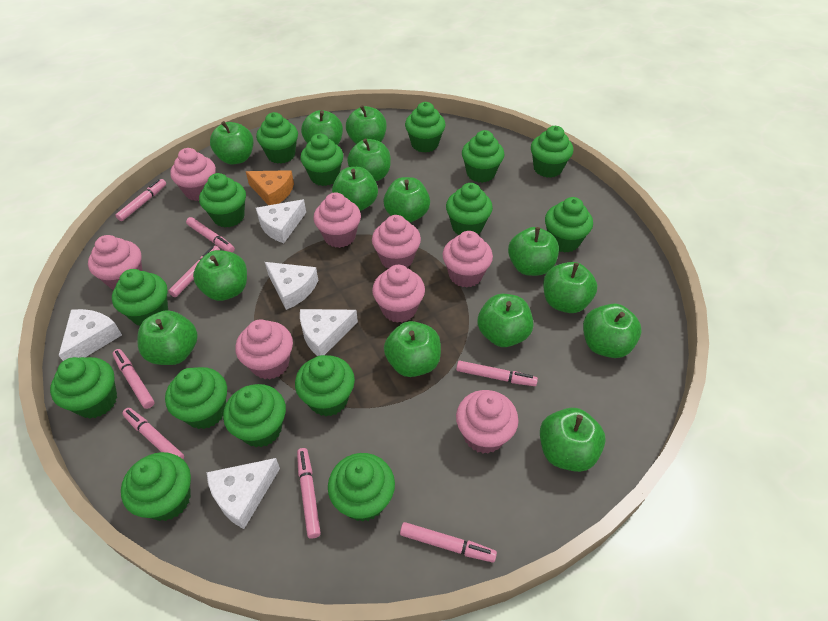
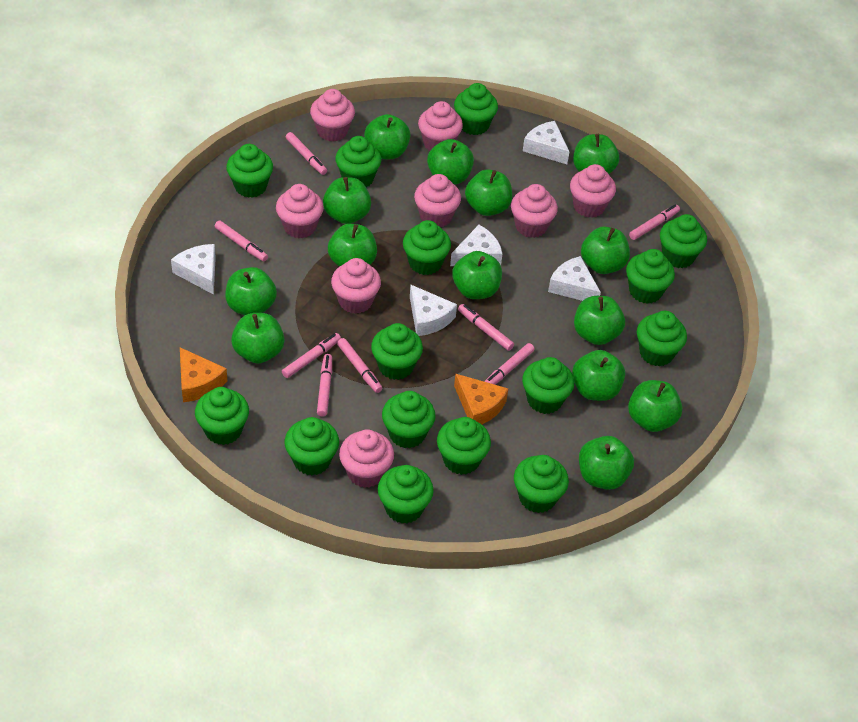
orange cheese: [246,170,294,205] = 1 -> [180,347,227,402] [454,374,508,424] = 2

